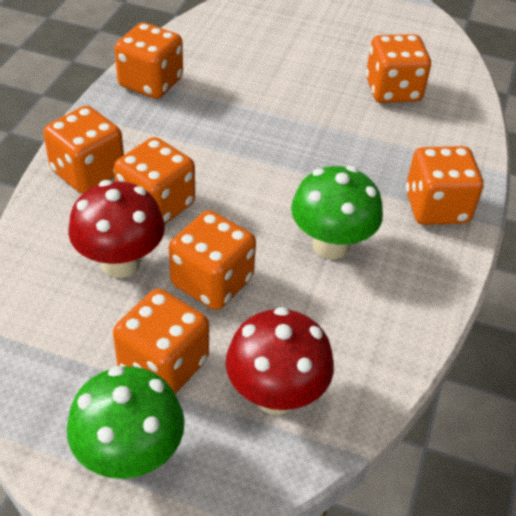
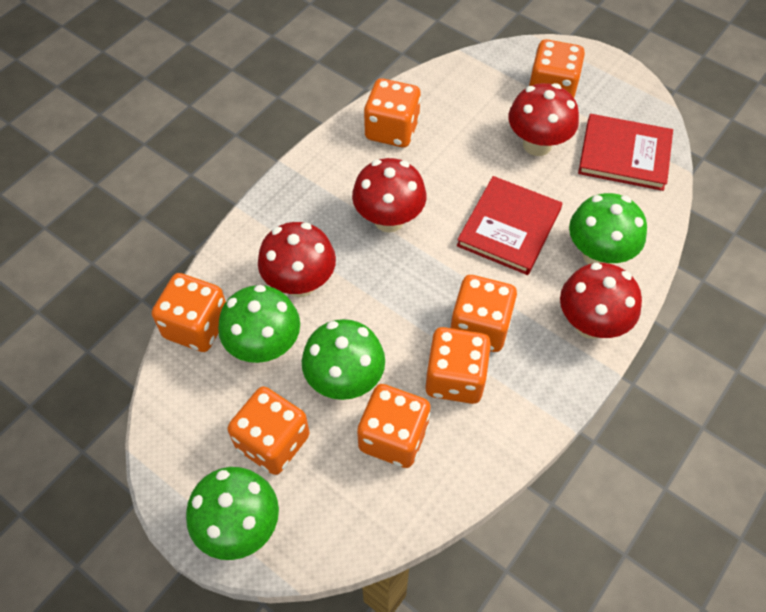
green mushroom: [67,366,185,479] [291,166,383,260] = 2 -> [186,467,279,560] [218,285,300,363] [302,319,385,400] [569,193,647,264] = 4
red book: none = 0 -> [457,176,562,275] [578,114,673,191] = 2
red mushroom: [68,180,165,278] [225,307,334,415] = 2 -> [258,222,336,297] [352,158,426,233] [508,83,579,156] [560,263,642,339] = 4

